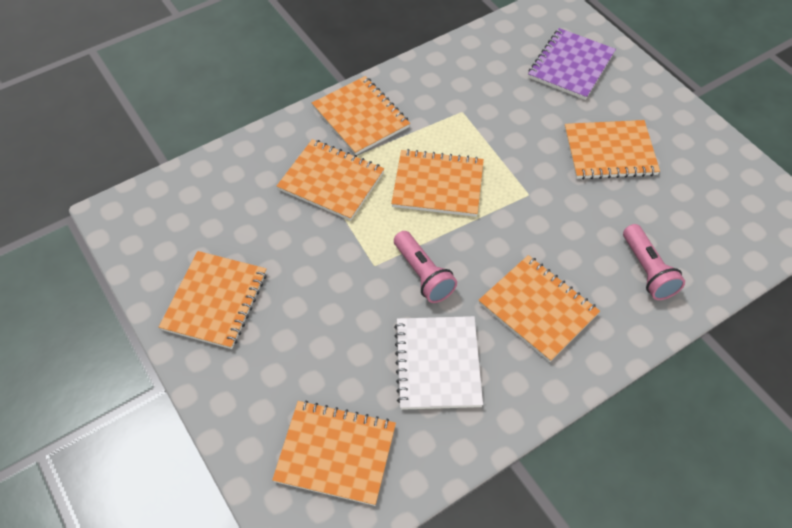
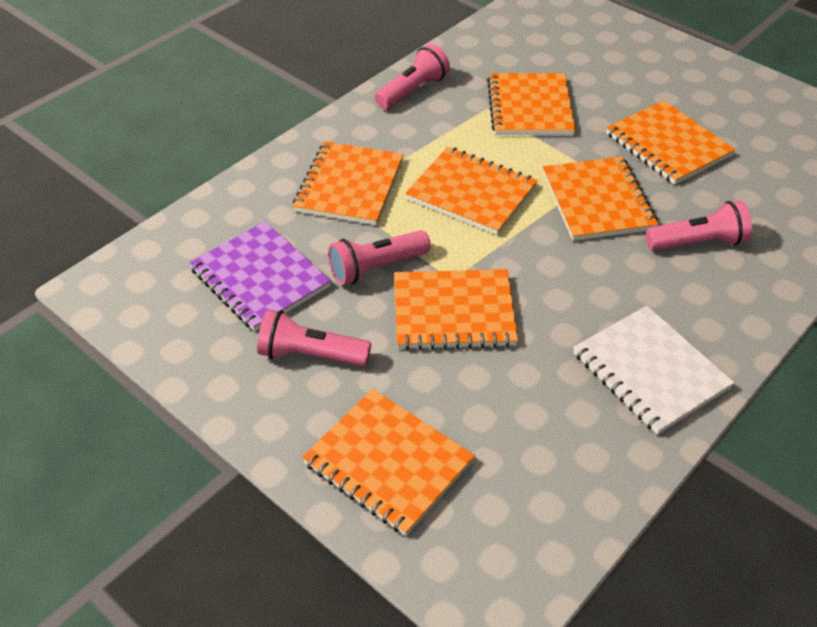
pink flashlight: [394,231,457,303] [623,224,685,300] = 2 -> [257,309,371,366] [328,230,431,285] [375,44,450,109] [646,201,752,251] = 4

